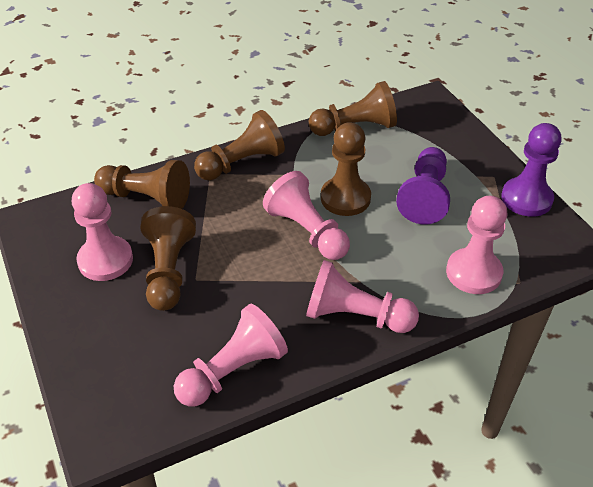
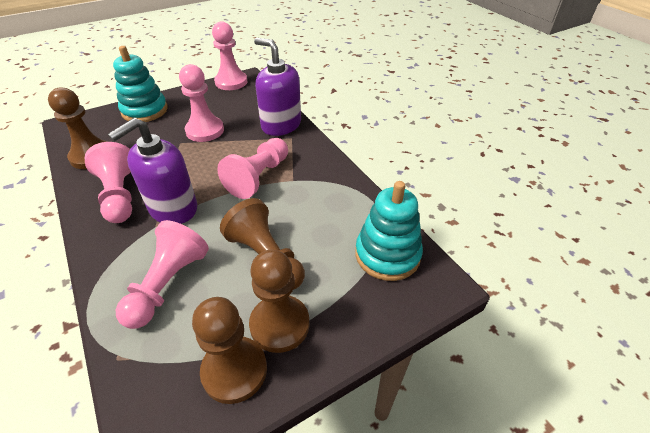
brown pawn: [94,160,190,209] [140,206,196,311] [194,110,285,181] [309,81,397,136] [321,122,371,216] = 5 -> [48,87,107,169] [192,297,267,404] [220,198,305,290] [249,250,310,353] = 4
purple pawn: [396,147,450,224] [501,123,561,217] = 2 -> none = 0
purple soap dispenser: none = 0 -> [108,118,197,224] [254,38,301,136] = 2
turquoise stacking toy: none = 0 -> [113,46,168,122] [355,181,423,281] = 2

